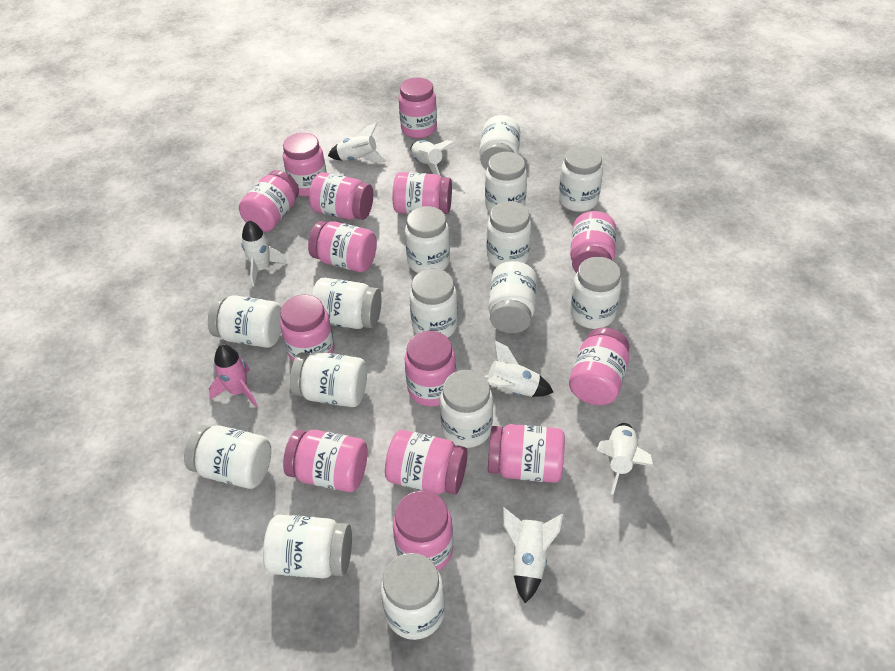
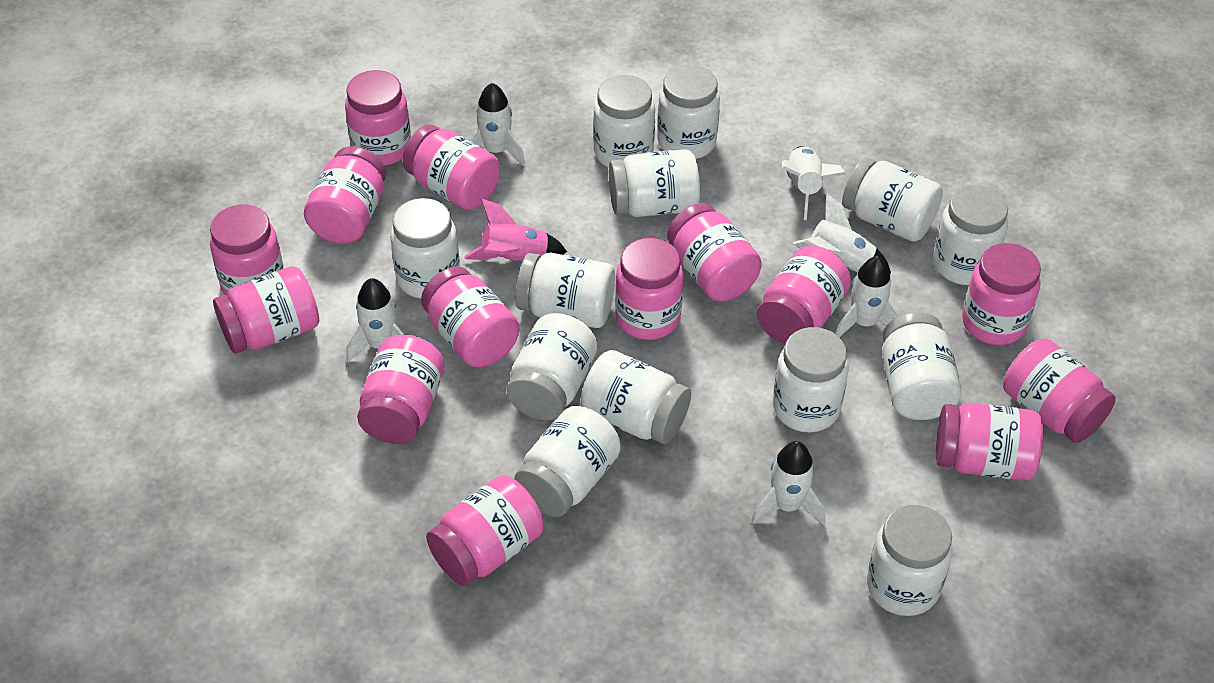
white jar: [184,425,271,489] [208,295,281,348] [263,515,352,578] [290,352,367,407] [311,278,382,329] [381,553,445,640] [405,206,450,273] [409,269,458,338] [440,370,493,448] [479,115,520,170] [485,152,527,212] [487,201,531,267] [488,261,537,333] [559,146,603,212] [570,257,622,329] = 15 -> [390,198,460,299] [507,313,597,421] [514,406,621,517] [516,253,615,328] [581,350,691,444] [593,75,655,168] [609,149,700,217] [657,64,720,159] [773,327,848,432] [842,157,943,242] [867,505,953,616] [882,312,961,420] [933,185,1008,285] = 13

